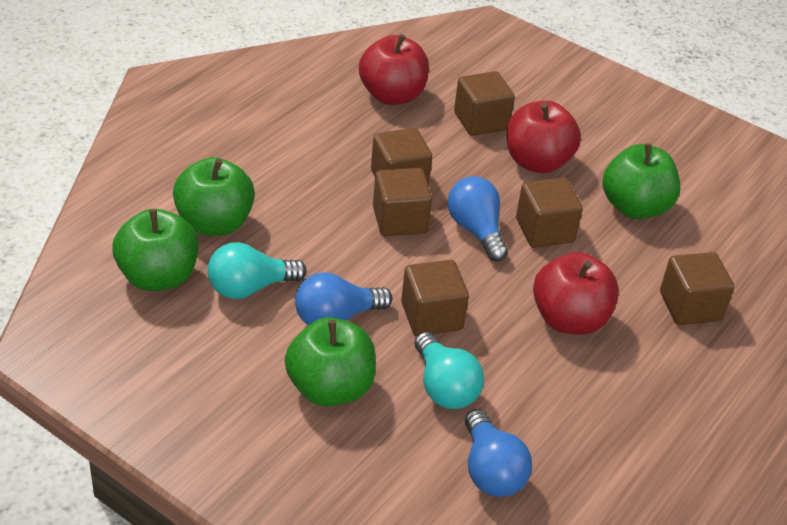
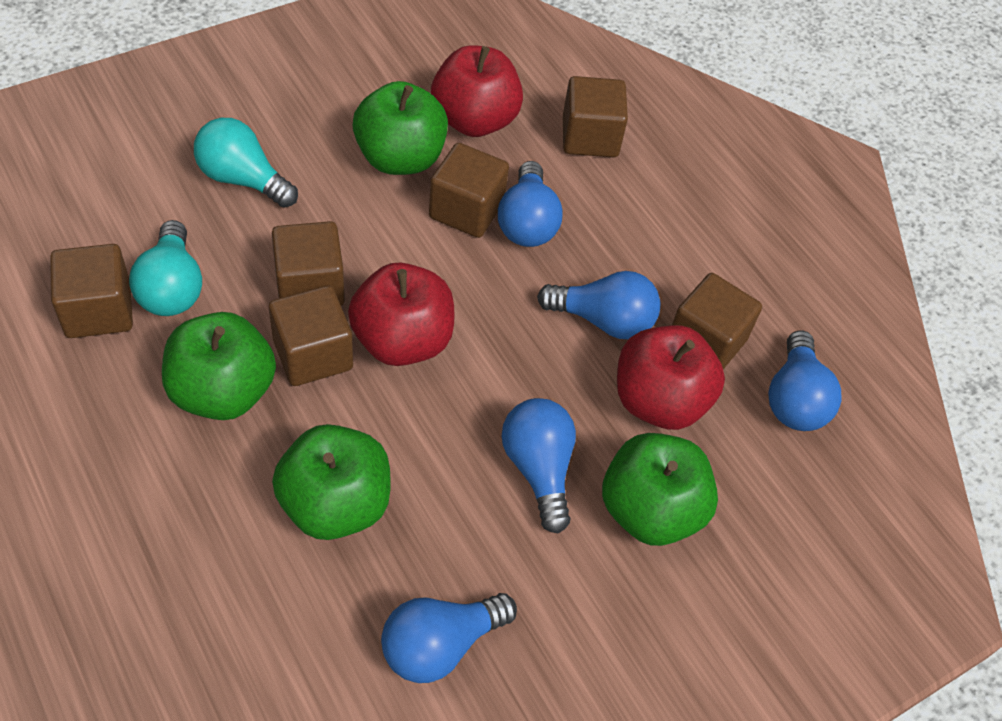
blue light bulb: [295,272,392,325] [447,176,508,262] [465,409,532,497] = 3 -> [381,593,517,683] [498,161,563,247] [502,398,576,534] [537,271,660,339] [768,330,842,431] = 5

